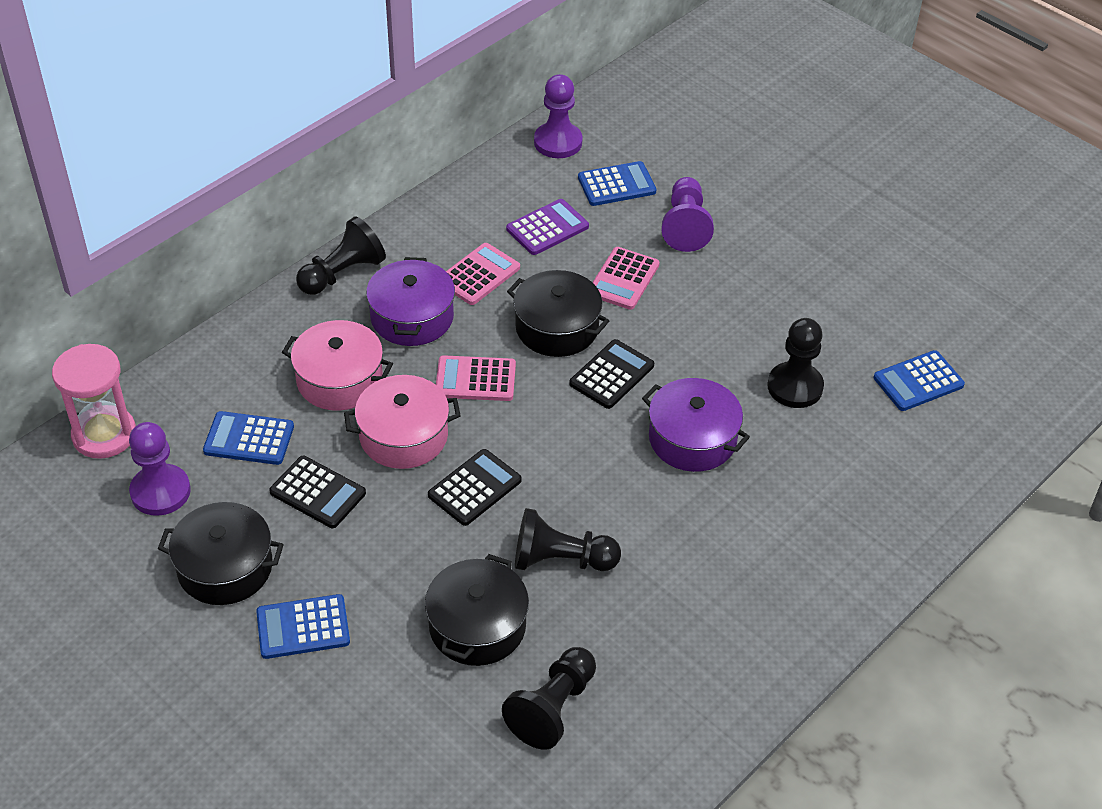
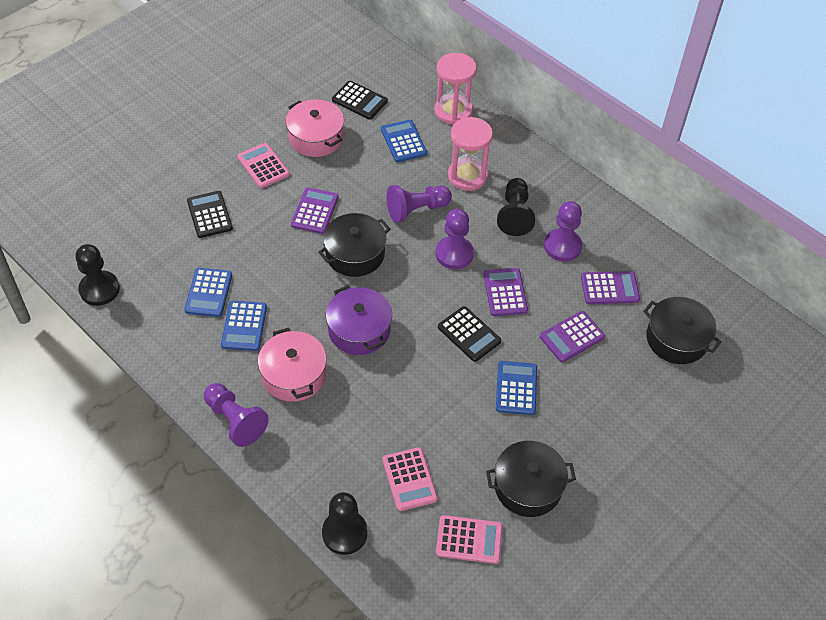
black pawn: [296,216,386,295] [502,647,596,750] [515,508,621,571] [768,318,824,408] = 4 -> [75,244,120,306] [322,492,368,555] [497,178,535,236] = 3
pink hourglass: [52,344,136,459] = 1 -> [434,53,477,125] [448,117,493,191] = 2
purple calculator: [506,199,589,255] = 1 -> [291,187,339,234] [484,268,528,316] [540,311,605,362] [581,271,640,304] = 4
purple pawn: [129,422,191,516] [534,74,583,158] [662,177,714,252] = 3 -> [204,383,269,447] [387,185,452,223] [436,209,474,269] [544,201,583,262] = 4
purple pot: [366,257,455,346] [642,378,750,472] = 2 -> [326,285,392,355] = 1

